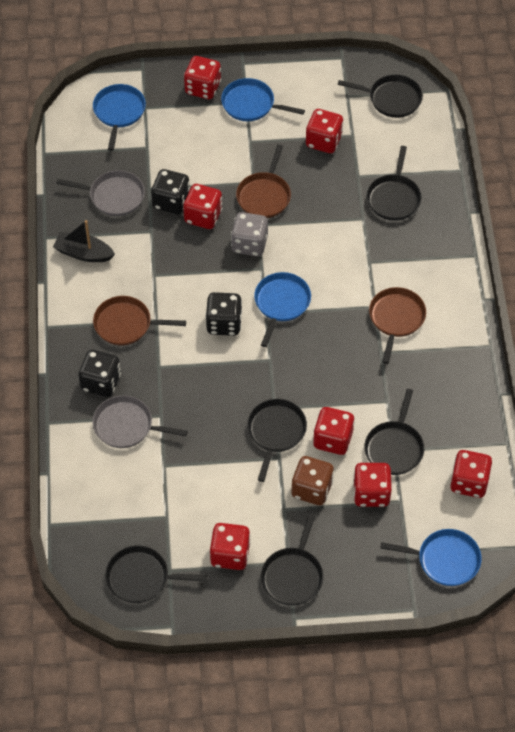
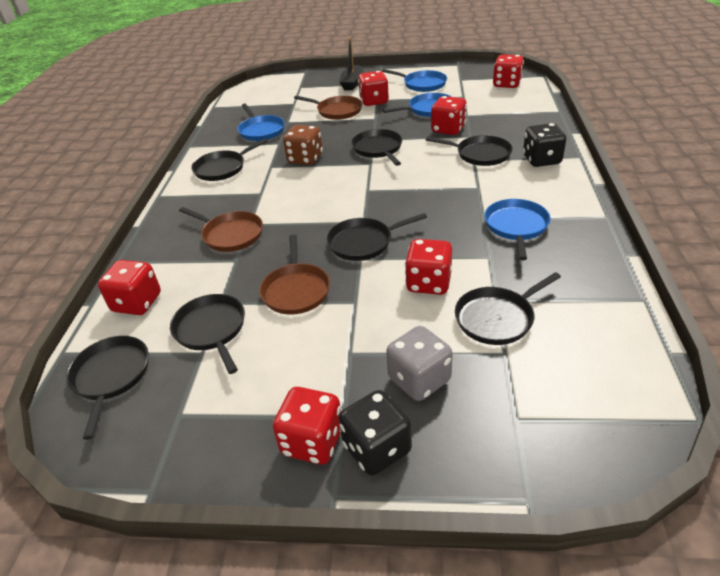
black dice: [78,350,121,397] [151,169,190,214] [205,292,242,336] = 3 -> [339,390,412,476] [523,123,566,167] = 2
black pan: [105,546,207,603] [247,399,307,482] [261,513,323,606] [338,75,423,118] [364,389,424,475] [367,146,421,221] = 6 -> [66,336,149,440] [170,294,245,374] [191,138,268,181] [327,213,427,261] [351,129,402,166] [426,135,513,166] [455,272,561,345] = 7
grey pan: [56,170,145,216] [92,395,188,448] = 2 -> none = 0
red dice: [183,184,222,229] [184,56,221,99] [210,523,251,570] [306,109,344,153] [313,407,355,455] [353,463,392,507] [450,450,492,498] = 7 -> [98,260,161,315] [273,387,341,464] [358,71,389,106] [405,239,452,295] [431,96,467,135] [493,54,524,88] = 6

